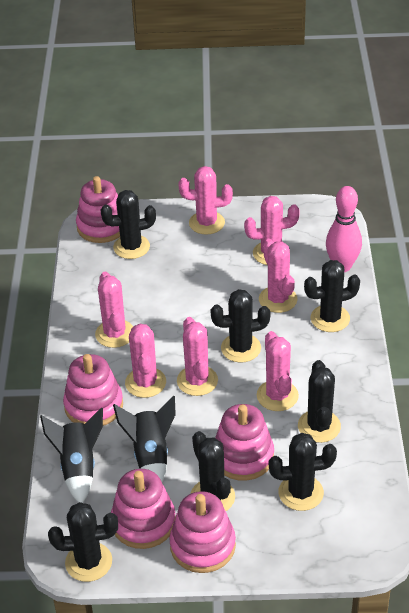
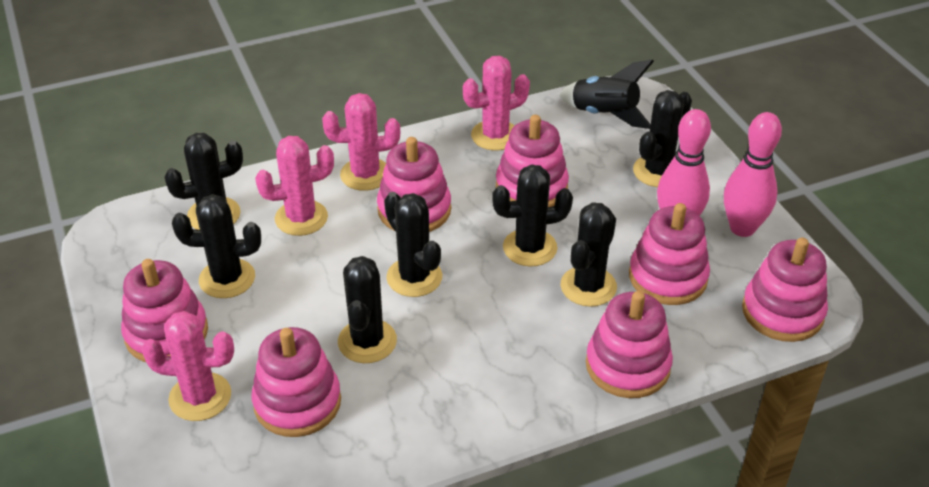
black rocket: [40,408,103,503] [113,396,176,483] = 2 -> [559,59,654,129] = 1
pink bowling pin: [326,186,362,272] = 1 -> [657,109,711,216] [724,112,782,237] = 2
pink cactus: [95,272,133,348] [125,324,166,398] [177,317,218,396] [179,166,233,235] [244,196,300,265] [257,331,299,411] [259,239,297,313] = 7 -> [141,311,234,421] [255,136,334,236] [322,93,400,191] [463,56,530,151] = 4
pink stacking toy: [63,354,123,426] [76,176,120,243] [111,469,176,549] [169,491,236,573] [215,404,274,481] = 5 -> [121,259,208,362] [252,327,341,437] [377,137,451,232] [496,115,569,207] [586,291,673,398] [629,203,710,305] [742,238,828,342] = 7

